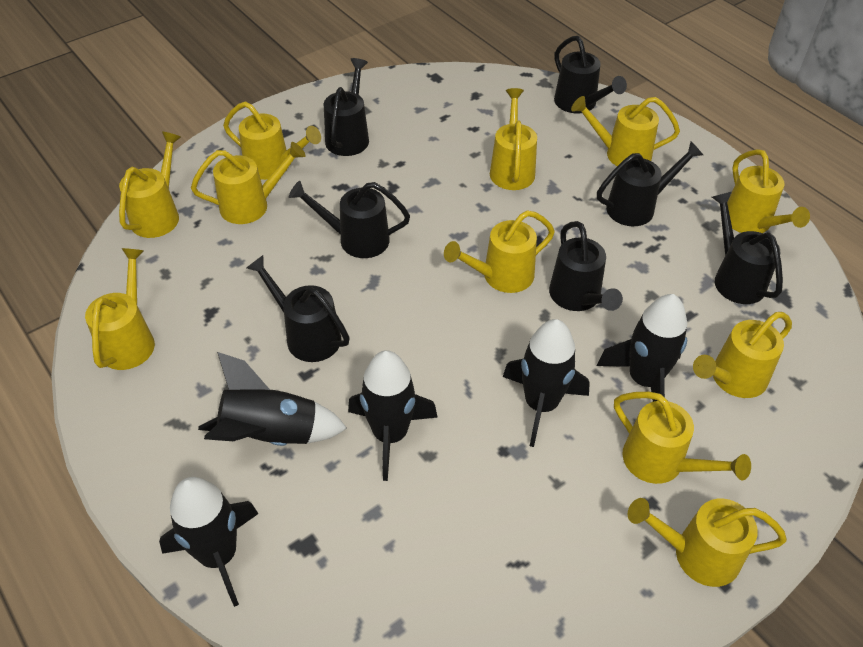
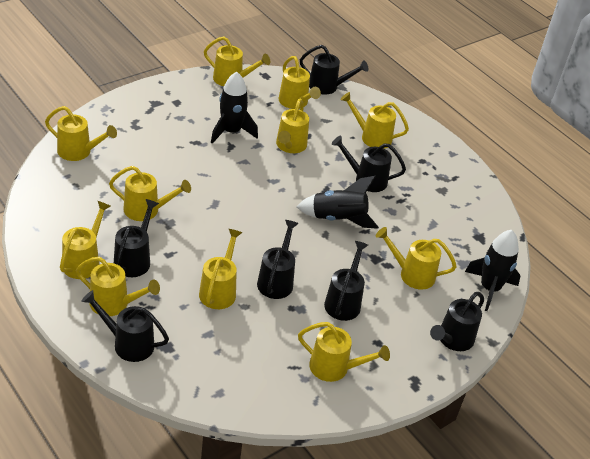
black rocket: [159,477,259,607] [198,352,347,446] [348,350,438,481] [503,319,590,447] [597,294,687,402] = 5 -> [211,72,258,143] [296,176,379,229] [465,230,521,311] = 3

